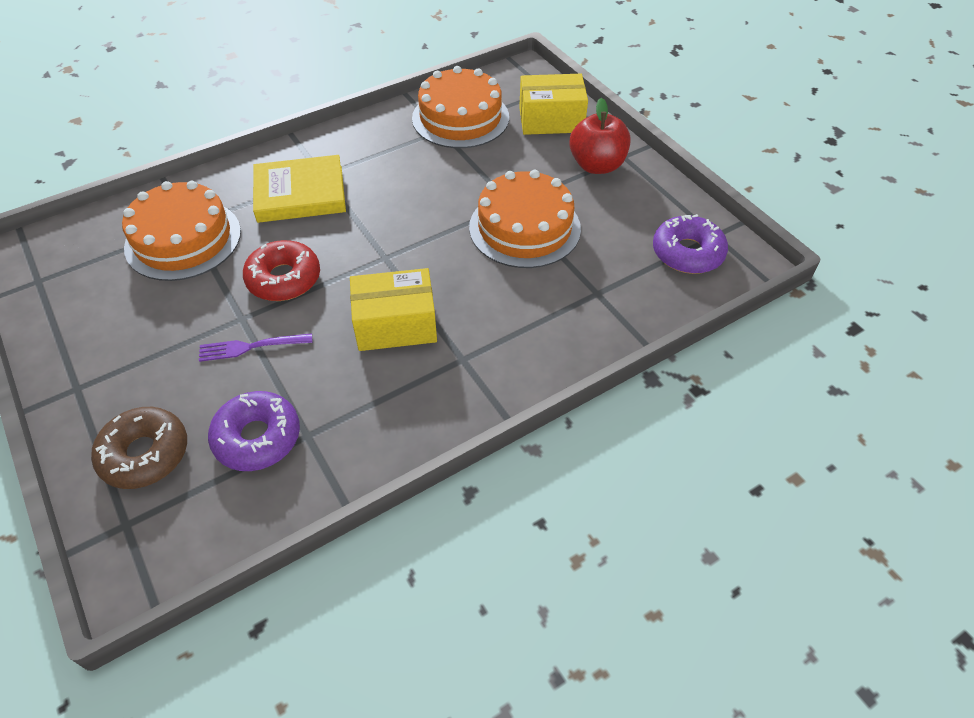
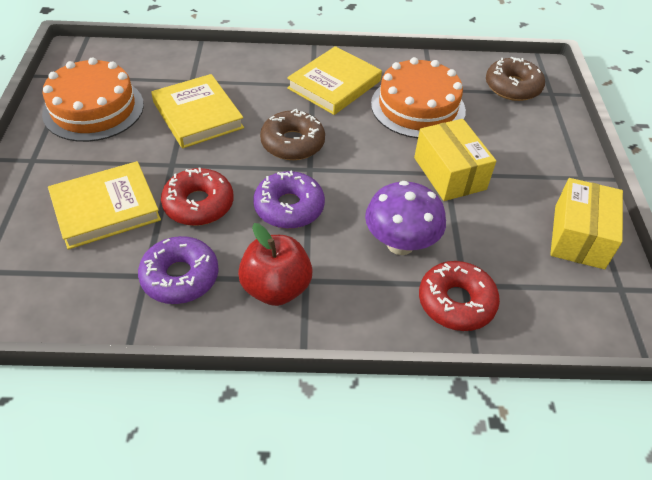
brown donut: [91,407,187,489] = 1 -> [260,109,325,160] [486,57,545,101] = 2
orange cake: [122,181,241,281] [412,66,509,148] [469,170,581,268] = 3 -> [42,57,144,142] [371,57,466,138] = 2
purple fork: [199,333,312,362] = 1 -> none = 0
purple mushroom: none = 0 -> [365,181,446,255] = 1
red donut: [243,240,320,301] = 1 -> [161,167,234,226] [419,261,500,331] = 2
yellow book: [253,155,346,223] = 1 -> [48,161,161,249] [151,74,244,148] [287,46,382,115] = 3

